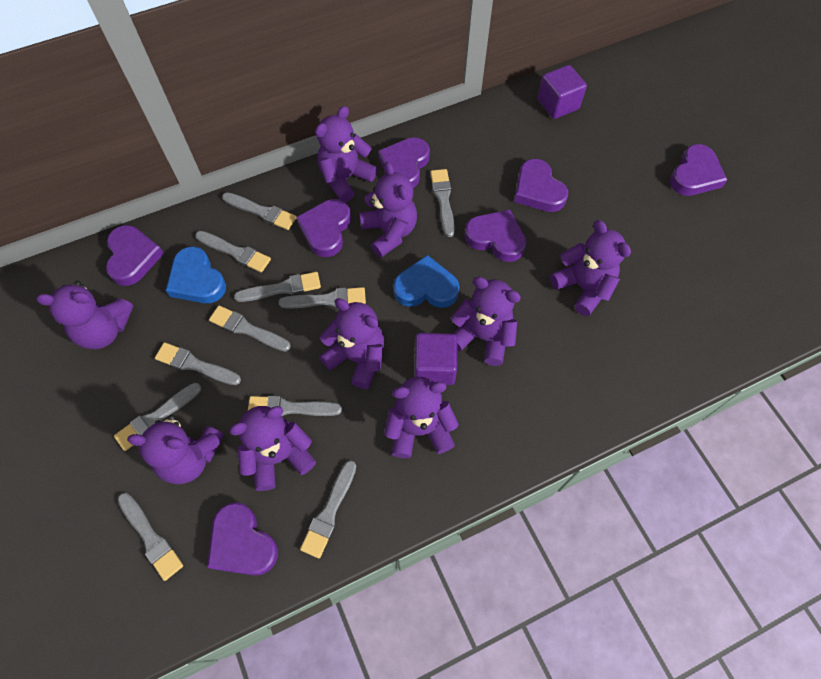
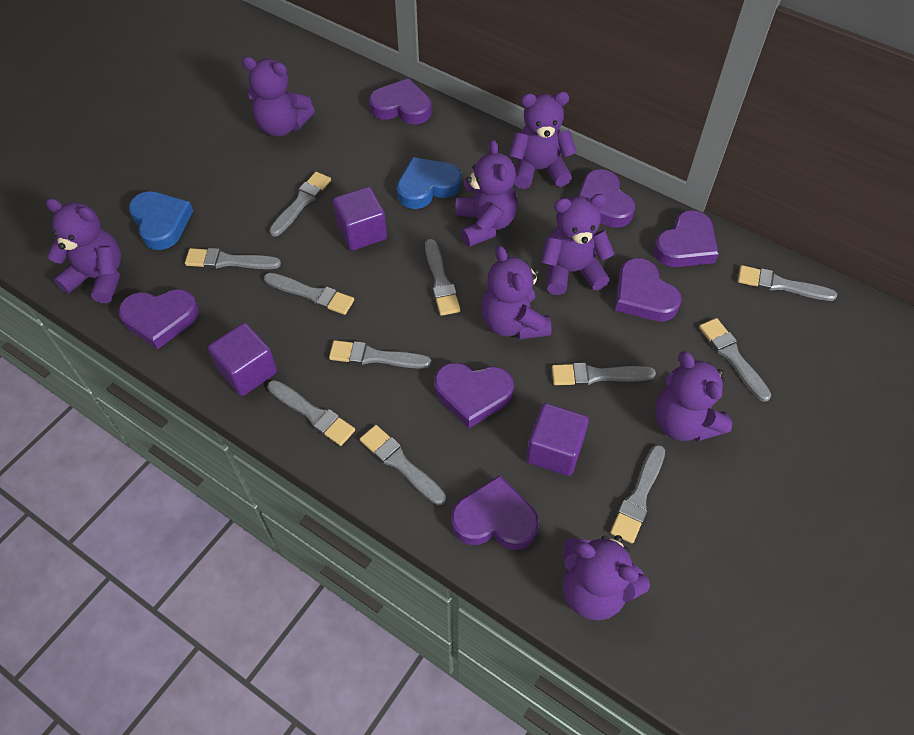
purple cube: [414,333,457,385] [537,65,587,119] = 2 -> [208,323,277,396] [333,187,387,251] [526,403,589,476] = 3
purple teddy bear: [36,281,133,349] [127,415,224,484] [229,406,316,491] [315,106,377,202] [319,298,384,389] [359,162,417,258] [384,377,459,458] [450,277,521,366] [550,220,631,316] = 9 -> [45,198,121,303] [242,57,315,137] [455,140,518,247] [481,246,552,340] [509,92,577,189] [541,194,615,295] [563,535,650,621] [655,351,733,441] = 8

